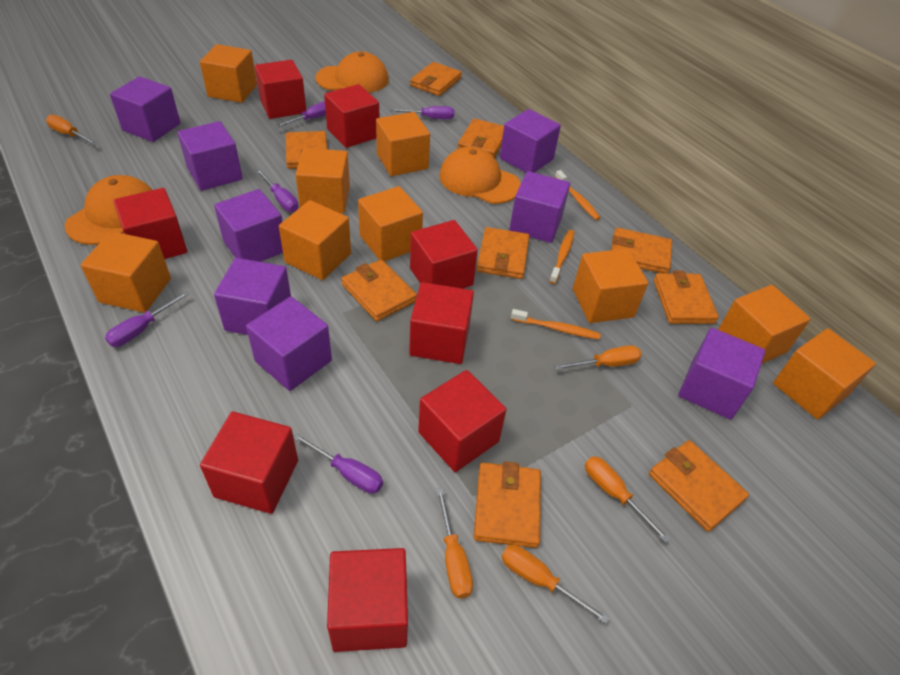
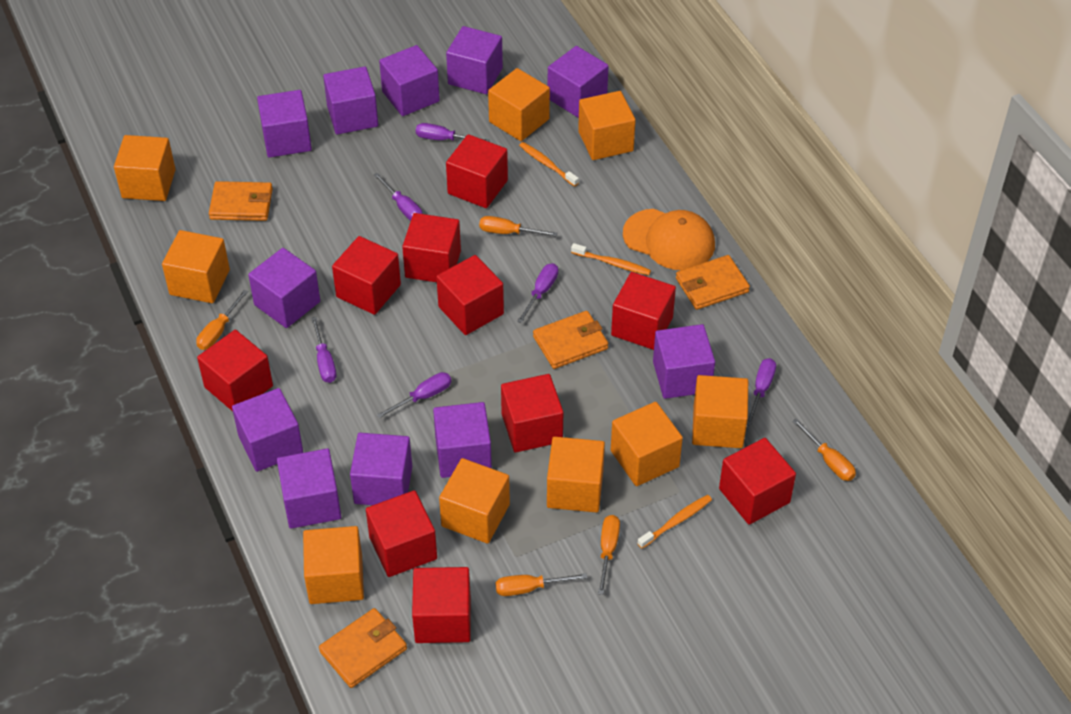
orange cap: [65,175,152,245] [315,51,389,93] [439,146,521,204] = 3 -> [623,209,715,270] = 1
orange wallet: [286,131,328,169] [341,259,417,321] [410,62,462,96] [458,119,504,158] [474,461,541,548] [477,227,530,279] [611,228,672,273] [649,440,749,532] [654,271,719,324] = 9 -> [209,181,273,221] [319,608,407,688] [533,311,608,369] [676,255,750,310] = 4
purple cube: [110,76,181,142] [177,121,243,191] [214,189,283,262] [214,258,291,335] [246,297,332,391] [500,109,561,173] [509,171,570,243] [678,328,765,420] = 8 -> [232,388,303,472] [248,248,320,328] [257,90,312,158] [277,448,341,529] [323,66,378,135] [350,433,412,505] [379,45,440,116] [433,402,492,478] [446,26,503,94] [548,46,608,118] [653,324,715,399] = 11
purple screwdriver: [105,291,189,347] [256,169,298,212] [275,101,326,127] [294,434,383,494] [390,106,454,119] = 5 -> [311,317,336,383] [374,173,423,221] [377,372,451,418] [416,123,490,142] [517,263,558,323] [747,358,776,426] = 6
red cube: [113,188,187,259] [200,412,298,514] [255,60,306,119] [324,84,379,148] [327,548,408,652] [409,282,474,364] [410,220,478,289] [418,370,507,472] = 8 -> [197,330,273,411] [332,236,401,315] [366,490,437,577] [402,213,461,282] [412,567,471,643] [436,255,504,335] [446,134,508,208] [501,374,563,452] [611,272,676,350] [719,438,796,525] = 10

